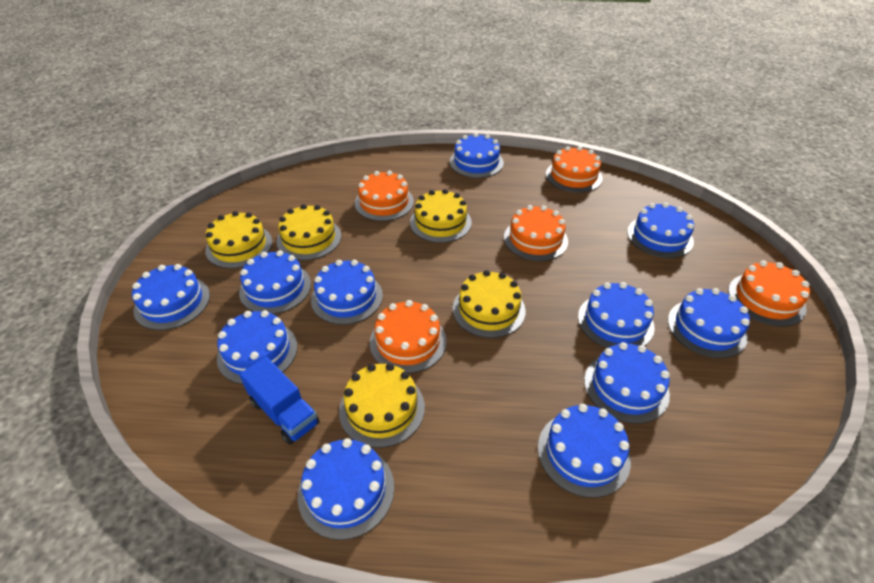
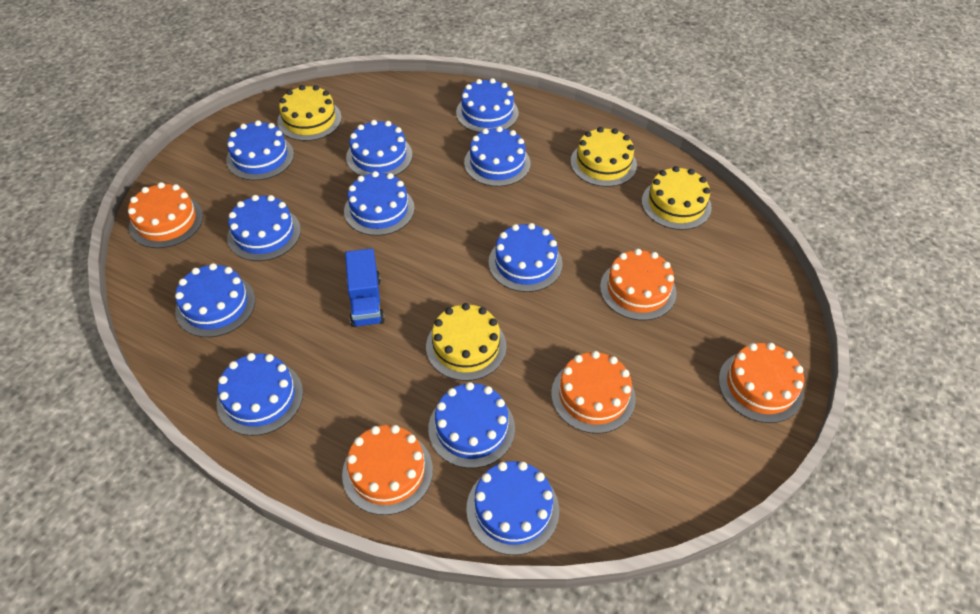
yellow cake: [205,211,272,268] [277,204,341,260] [339,363,425,448] [410,189,472,243] [453,270,526,338] = 5 -> [277,85,342,141] [426,303,506,381] [570,127,637,187] [642,166,712,230] = 4

